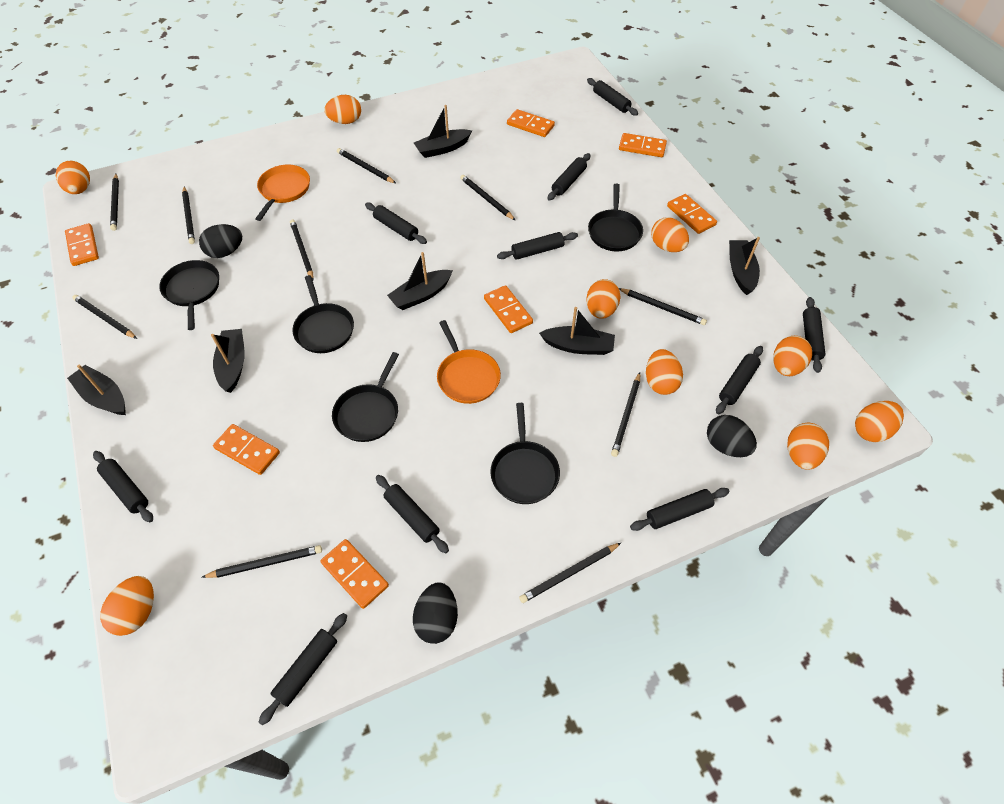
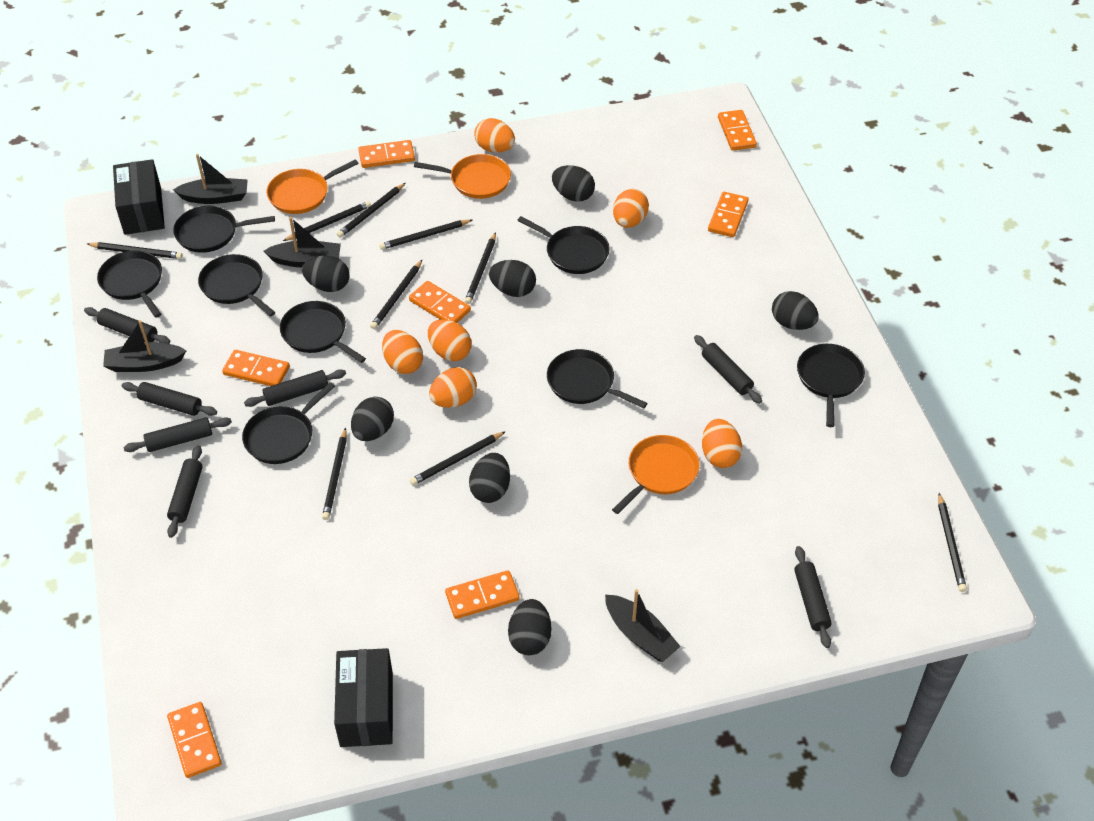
black boat: [67,365,126,415] [211,329,245,393] [387,252,453,310] [414,105,472,158] [539,307,615,355] [729,237,760,295] = 6 -> [103,320,187,372] [173,154,248,204] [263,217,341,267] [605,589,681,662] = 4
black box: none = 0 -> [113,159,165,235] [334,648,393,747] = 2
black egg: [199,224,242,258] [413,582,458,644] [707,415,757,457] = 3 -> [302,255,350,292] [351,397,394,441] [469,453,510,503] [489,260,536,297] [508,599,551,655] [552,165,595,202] [772,291,818,330] = 7
black pan: [159,260,219,330] [292,275,354,353] [332,352,399,442] [490,403,560,504] [588,184,643,251] = 5 -> [97,250,162,318] [173,206,275,253] [198,254,275,316] [242,382,335,464] [280,301,366,363] [517,216,610,274] [547,349,648,408] [797,344,865,427] = 8
black pencil: [72,295,137,339] [110,174,119,231] [182,187,195,244] [201,545,322,578] [290,220,314,280] [337,148,396,183] [460,175,515,220] [519,543,621,603] [611,372,640,457] [619,288,707,325] = 10 -> [87,242,183,259] [283,201,371,241] [322,428,347,520] [337,183,405,238] [370,260,422,329] [379,220,472,250] [410,431,506,485] [465,232,496,304] [938,493,967,592] = 9
black rolling pin: [93,451,153,522] [259,613,347,725] [365,203,427,244] [376,475,449,553] [497,232,578,260] [548,153,590,201] [587,78,638,116] [630,488,730,531] [716,346,763,414] [803,297,826,373] = 10 -> [84,307,170,344] [122,382,217,416] [124,417,232,452] [167,445,203,538] [244,369,346,407] [694,335,762,404] [794,546,832,648] = 7
orange egg: [56,161,90,194] [100,576,154,636] [324,95,361,124] [586,279,621,319] [646,349,683,395] [651,217,689,252] [773,336,812,376] [787,423,829,470] [855,401,904,442] = 9 -> [382,330,423,374] [428,319,471,361] [429,367,477,408] [474,118,515,153] [613,189,649,228] [702,419,742,468] = 6
orange pan: [255,165,310,221] [437,320,501,404] = 2 -> [267,159,359,214] [414,154,511,199] [612,435,700,514] = 3

